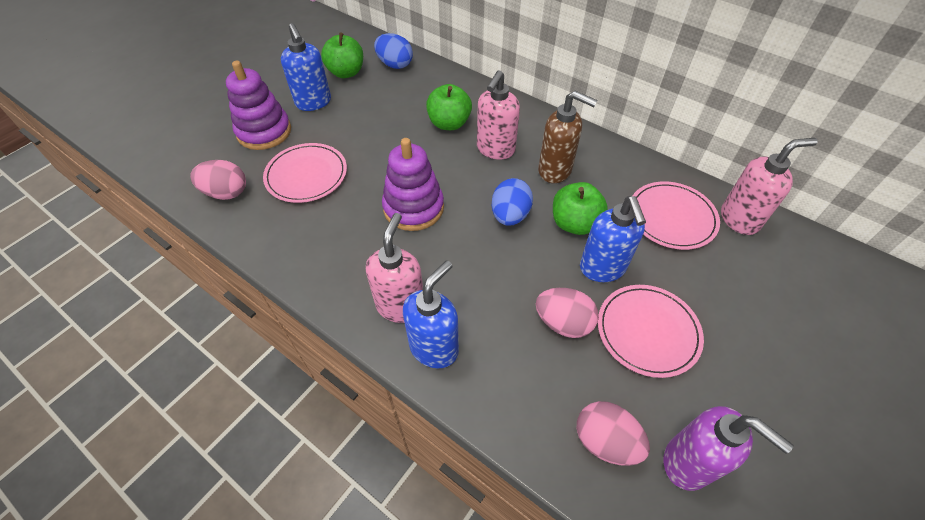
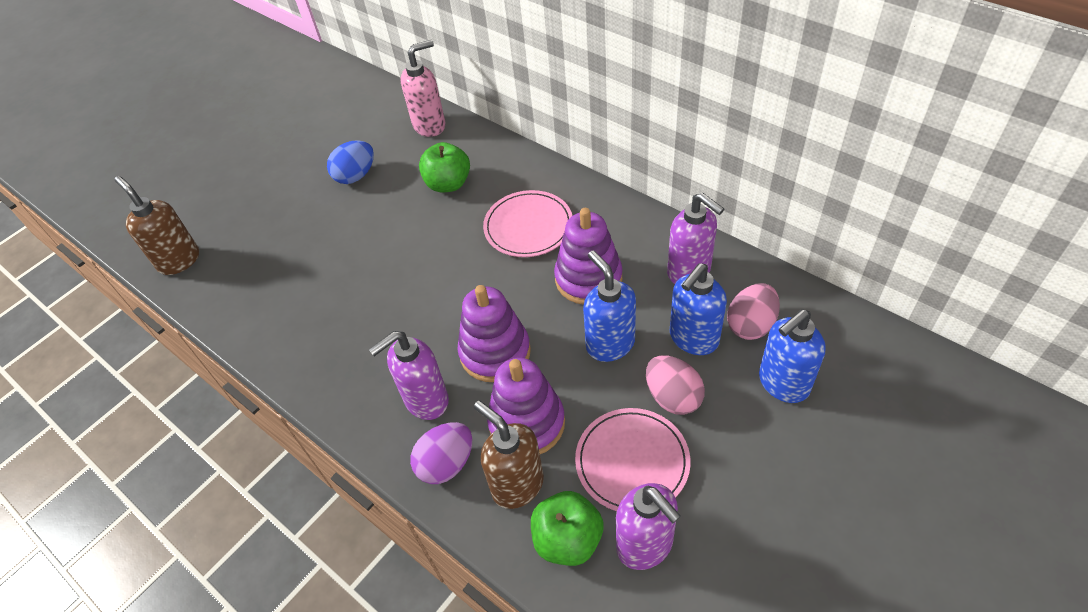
blue egg: [374,33,413,69] [492,178,533,226] = 2 -> [327,140,374,184] = 1
brown soap dispenser: [538,91,597,183] = 1 -> [114,176,199,275] [474,401,544,509] = 2
green apple: [321,33,363,78] [426,84,472,130] [553,182,608,235] = 3 -> [419,142,470,192] [531,491,603,566] = 2
pink egg: [190,160,246,200] [536,288,599,338] [577,401,650,466] = 3 -> [646,355,705,415] [727,283,780,340] = 2
pink plate: [263,143,347,203] [598,285,704,378] [633,181,720,250] = 3 -> [483,190,572,257] [575,408,691,511] = 2
pink soap dispenser: [366,213,423,323] [477,70,520,160] [721,138,818,235] = 3 -> [401,40,446,137] = 1
purple egg: none = 0 -> [410,422,472,484] = 1
purple soap dispenser: [664,406,794,491] = 1 -> [369,331,449,420] [616,483,681,570] [667,192,724,284] = 3
purple stacking toy: [226,61,291,150] [382,138,444,231] = 2 -> [457,285,531,382] [487,358,565,454] [554,208,622,305] = 3

